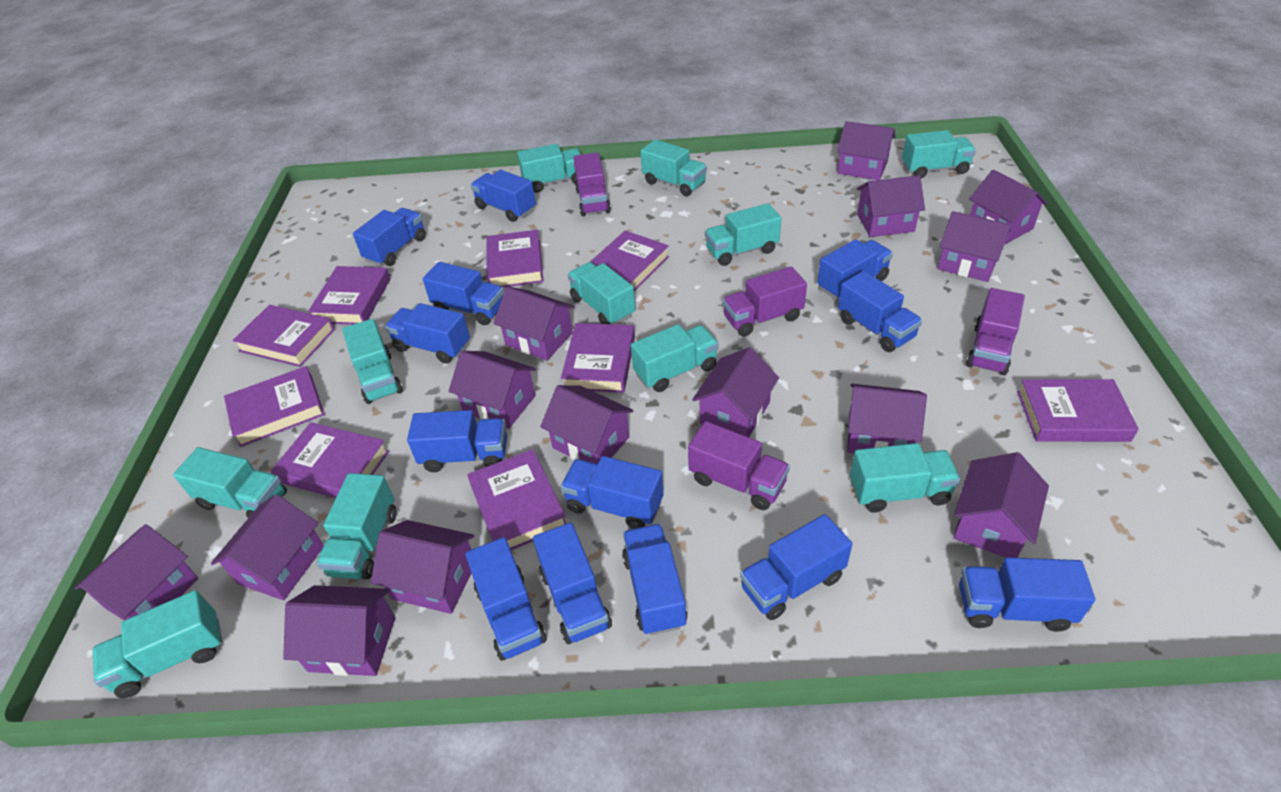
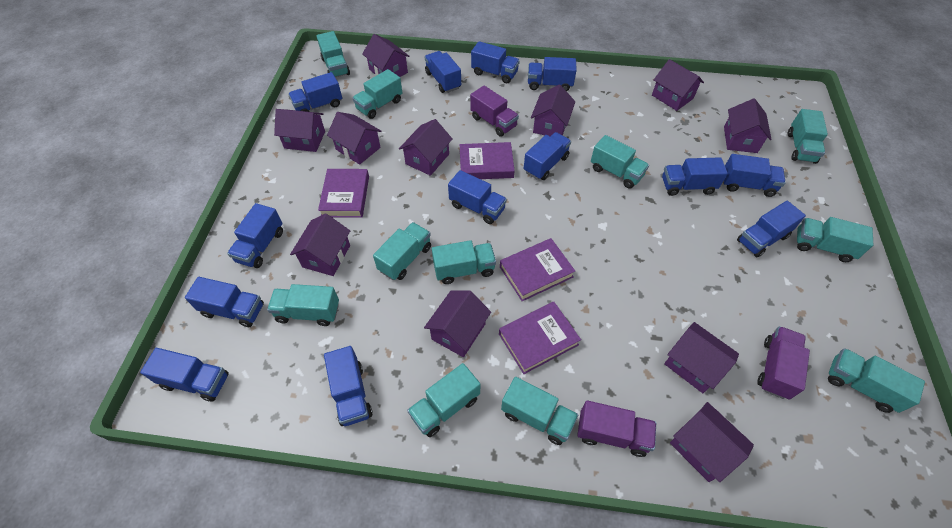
purple book: [224,366,325,447] [232,305,335,367] [271,422,389,498] [308,266,391,325] [468,449,566,550] [486,230,544,287] [561,323,635,393] [590,231,669,291] [1017,379,1139,442] = 9 -> [318,169,369,218] [460,142,515,179] [499,302,581,374] [500,238,575,301] = 4
purple house: [74,524,198,620] [211,495,324,600] [283,585,395,676] [371,520,475,614] [449,351,536,429] [494,287,575,361] [540,385,634,464] [692,347,779,437] [837,121,895,180] [847,384,927,453] [857,175,925,237] [938,211,1011,282] [953,452,1049,558] [969,170,1048,244] = 14 -> [274,109,325,152] [290,213,350,276] [327,112,381,165] [362,34,410,77] [399,119,452,176] [424,290,491,357] [531,85,575,136] [652,59,704,111] [664,322,739,393] [670,402,754,482] [724,98,772,153] = 11
purple truck: [573,153,611,216] [688,421,790,510] [723,266,807,337] [966,288,1025,375] = 4 -> [470,86,519,137] [577,400,656,457] [757,326,810,400] = 3

